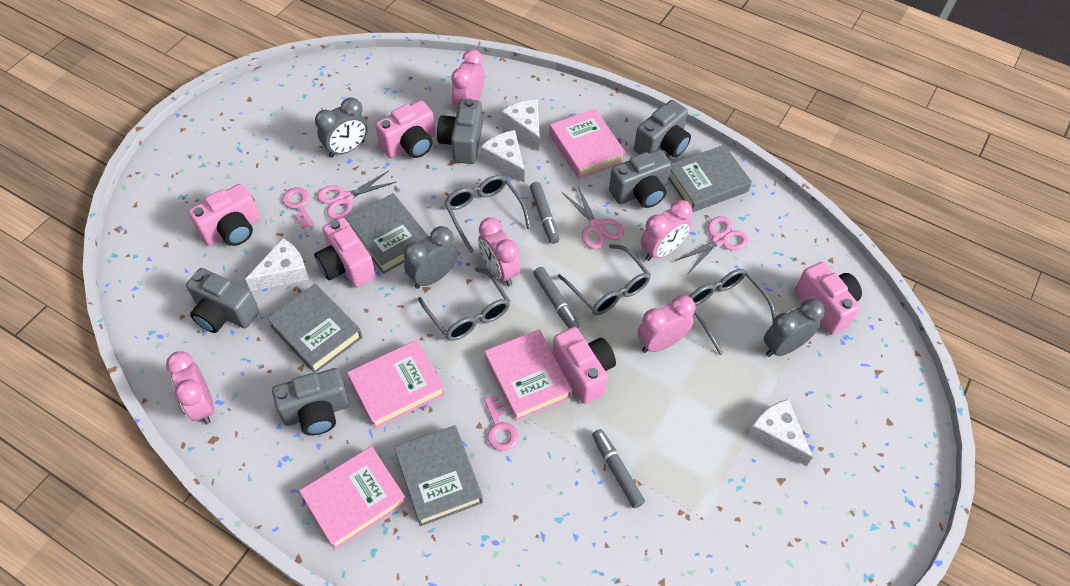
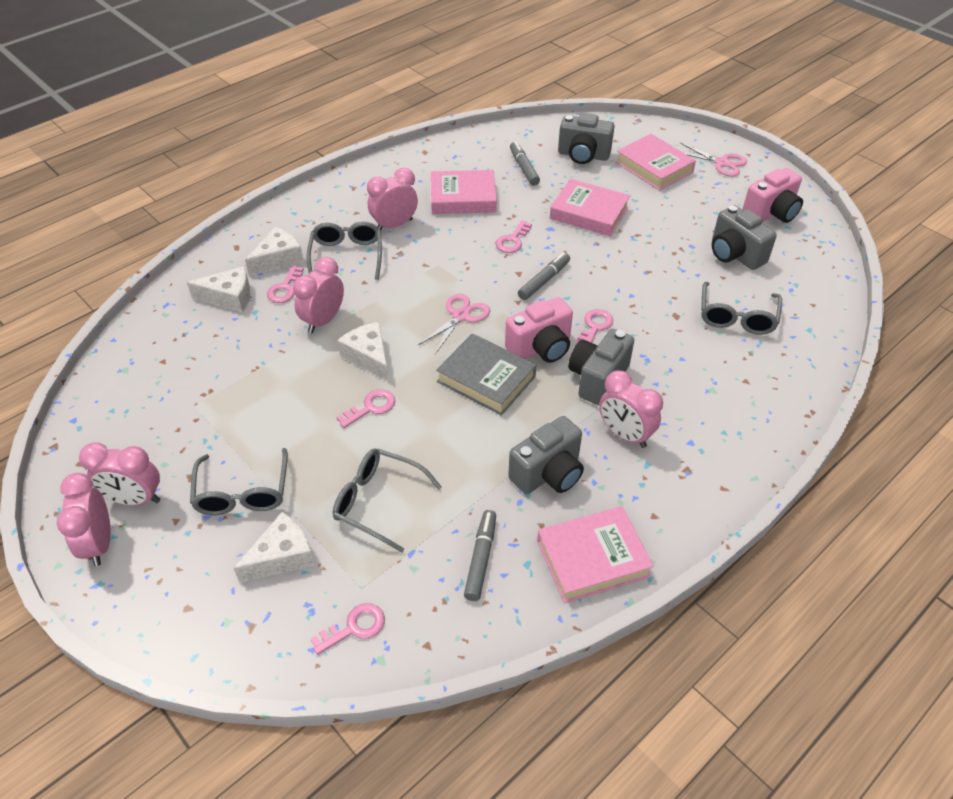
grey book: [267,284,363,373] [346,193,429,274] [394,425,483,526] [668,145,752,212] = 4 -> [436,333,536,416] = 1
grey camera: [186,268,259,333] [272,368,350,435] [437,99,483,164] [609,149,671,208] [634,100,691,157] = 5 -> [508,416,584,494] [558,113,615,164] [568,329,634,405] [712,205,777,270] = 4
grey clock: [315,98,368,158] [404,226,457,289] [764,299,825,357] = 3 -> none = 0
pink camera: [188,184,260,246] [314,217,376,288] [375,100,435,158] [553,327,616,404] [795,262,862,335] = 5 -> [505,297,573,363] [742,168,803,223] = 2
pink key: [282,188,314,229] [484,395,518,451] = 2 -> [267,265,304,303] [311,603,385,655] [336,389,395,428] [496,220,532,253] [576,309,613,344] = 5
pink scissors: [317,170,396,219] [562,184,624,249] [675,216,748,273] = 3 -> [419,293,490,354] [680,143,747,177] = 2

